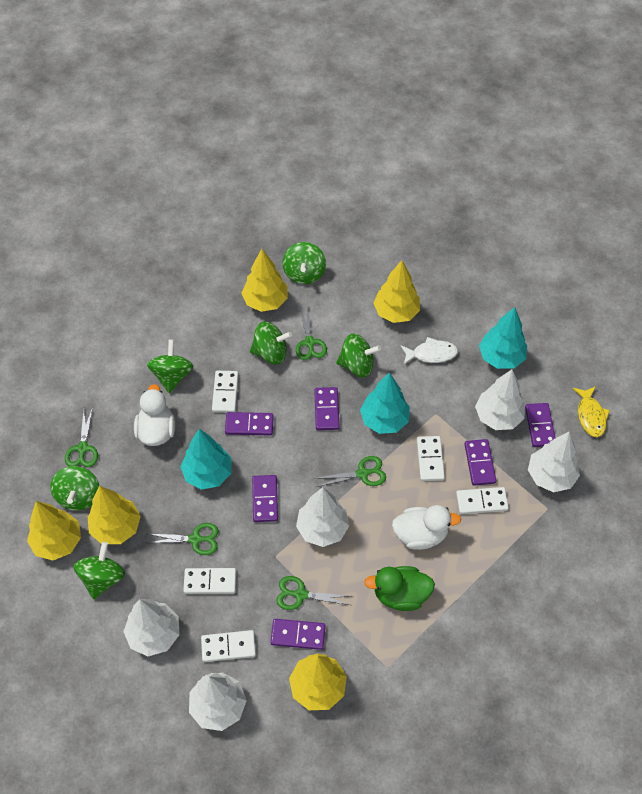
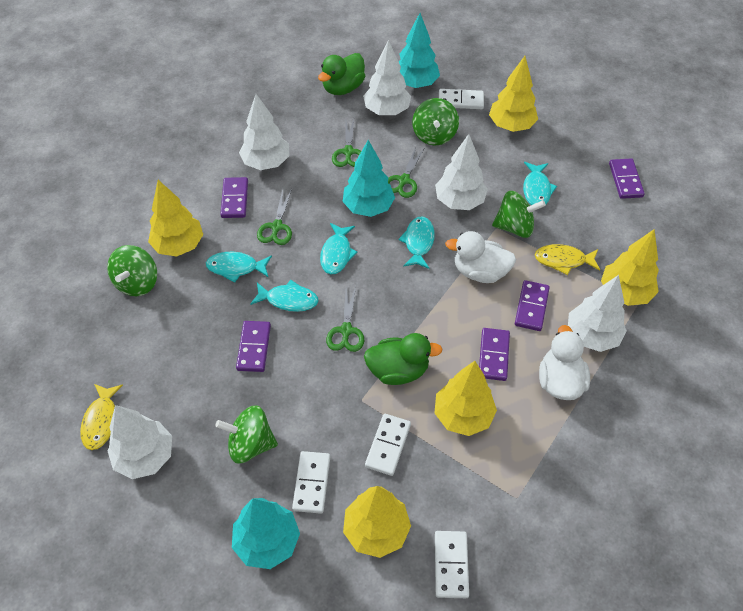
green duck: [364,566,435,611] = 1 -> [318,53,365,95] [364,333,443,385] = 2
green scissors: [65,407,98,467] [147,523,219,555] [276,576,350,610] [296,308,327,360] [314,456,386,487] = 5 -> [257,189,292,245] [326,286,364,352] [332,120,361,167] [388,147,424,198] = 4
green spinning top: [50,466,99,511] [74,542,125,599] [147,340,194,393] [250,322,292,364] [283,242,326,284] [336,334,381,377] = 6 -> [107,245,157,296] [215,405,278,464] [412,98,459,145] [492,191,546,238] = 4
purple domino: [225,412,274,436] [252,475,278,522] [270,619,326,650] [314,387,340,430] [464,439,496,486] [525,403,556,447] = 6 -> [220,177,248,218] [236,321,271,372] [479,328,510,381] [515,280,550,331] [609,158,645,199] = 5
turquoise fish: none = 0 -> [206,252,272,283] [250,280,319,312] [320,223,358,274] [398,216,435,269] [523,162,557,205] = 5
white domino: [183,568,236,594] [201,630,256,662] [212,371,239,413] [417,436,445,481] [456,487,509,514] = 5 -> [292,451,330,514] [365,414,411,476] [435,531,469,598] [439,89,484,109] = 4
white fish: [400,337,458,365] = 1 -> none = 0
yellow fish: [573,386,610,437] = 1 -> [80,384,123,450] [535,244,600,275] = 2

